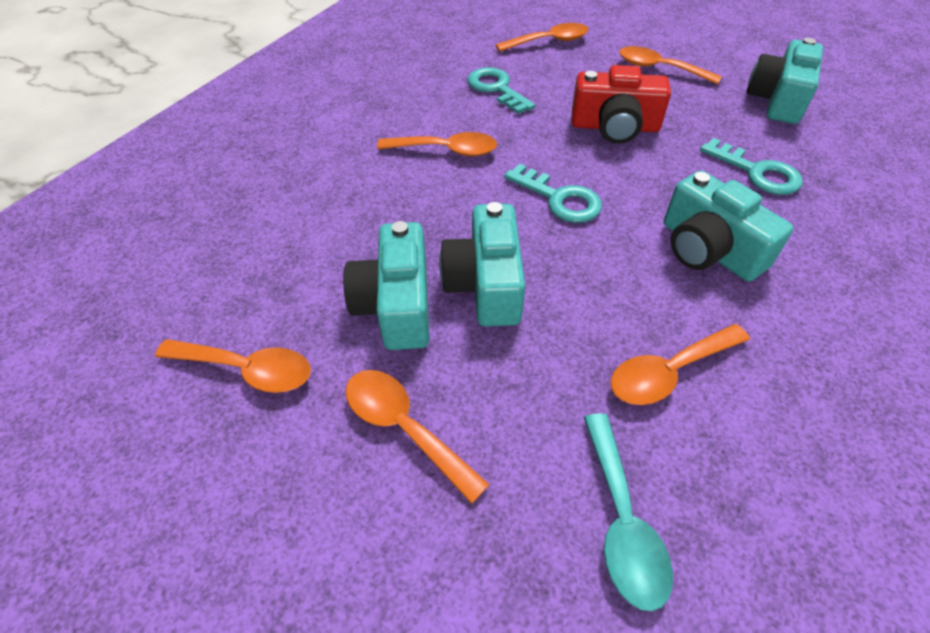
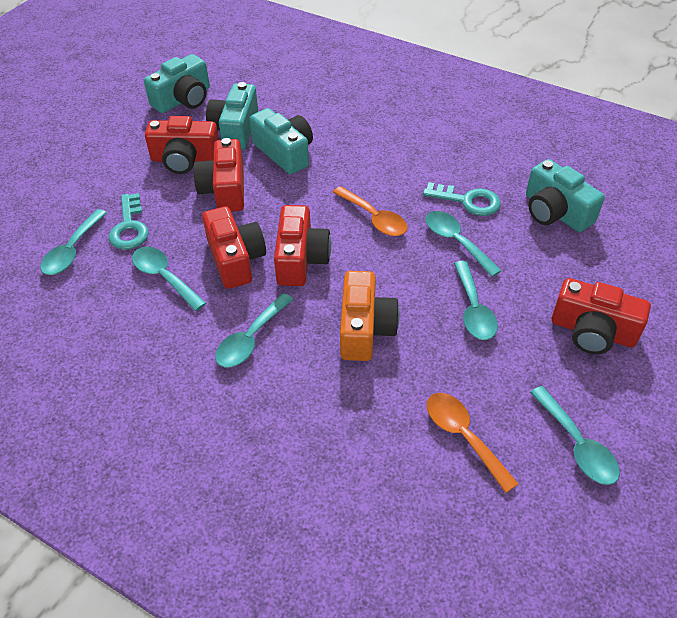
orange camera: none = 0 -> [340,271,400,361] = 1
orange spoon: [155,339,311,393] [346,370,490,504] [377,132,497,156] [496,23,589,52] [611,324,750,405] [619,46,722,85] = 6 -> [333,186,408,236] [427,393,518,493] = 2
red camera: [572,65,671,144] = 1 -> [145,116,219,174] [193,138,244,212] [202,206,266,289] [274,205,331,286] [552,278,651,354] = 5
turquoise key: [468,67,535,114] [504,164,602,223] [700,138,803,195] = 3 -> [109,193,149,250] [423,182,501,216] = 2
turquoise spoon: [584,413,673,611] = 1 -> [40,209,107,275] [132,247,206,311] [215,293,294,368] [425,211,502,277] [454,261,498,340] [530,386,620,485] = 6

